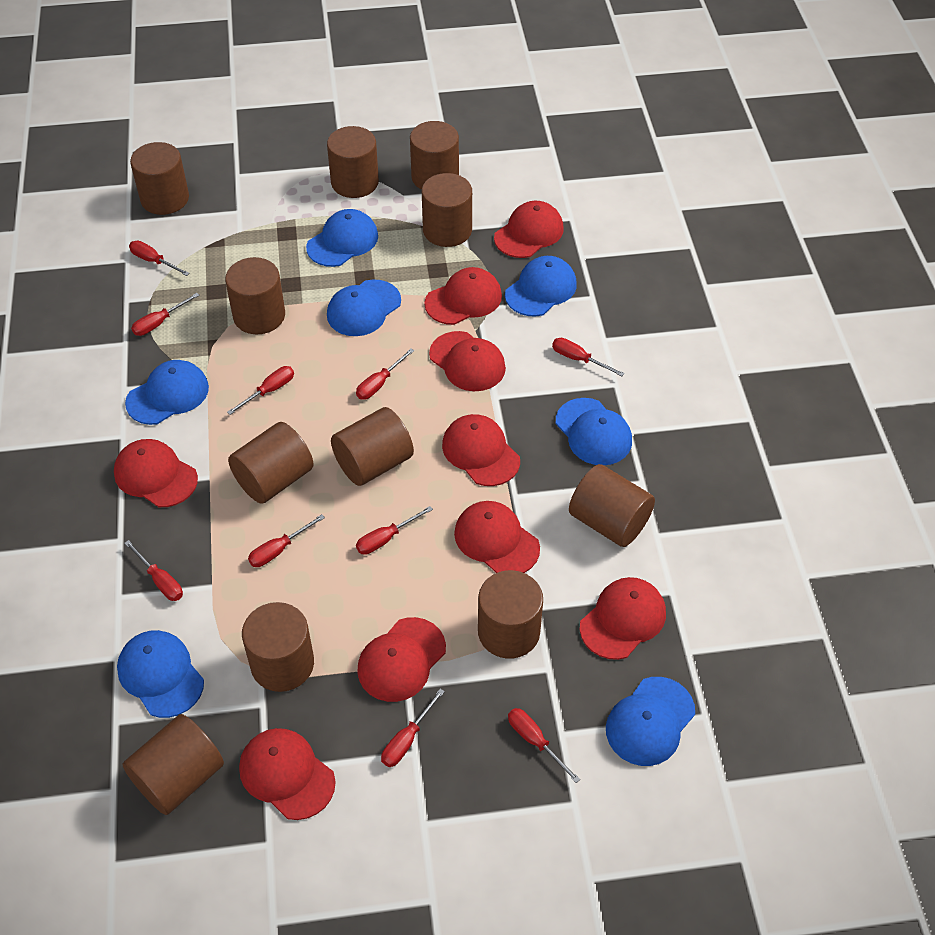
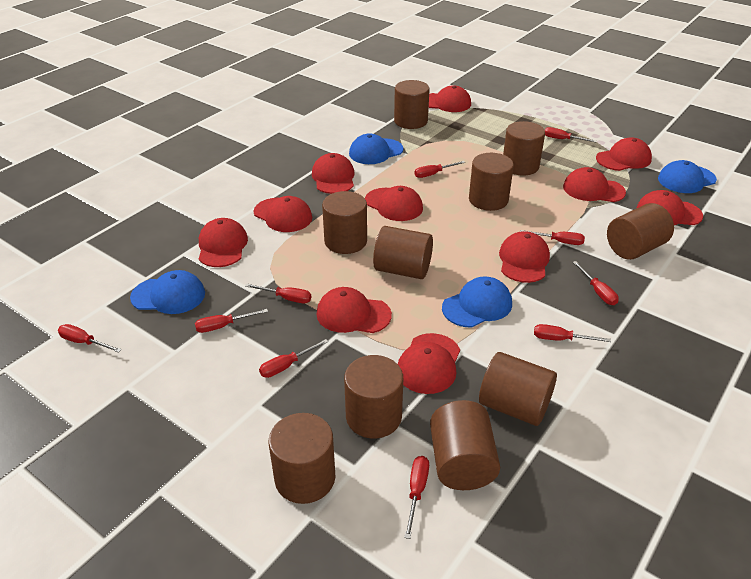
blue cap: [117,630,204,718] [125,360,209,425] [306,209,378,267] [327,279,401,336] [505,256,577,317] [556,398,632,465] [606,677,695,766] = 7 -> [130,270,205,314] [349,133,403,164] [442,277,512,328] [658,160,717,193] = 4
brown cylinder: [122,714,224,815] [130,142,189,215] [225,257,285,334] [228,422,314,504] [242,602,314,692] [327,126,379,198] [331,407,414,486] [410,121,459,190] [422,173,472,247] [478,570,543,659] [569,464,655,547] = 11 -> [269,413,335,504] [322,191,367,254] [344,355,403,438] [373,226,433,279] [394,80,430,129] [430,400,500,490] [469,153,514,211] [479,352,557,426] [503,121,545,176] [607,203,674,260] = 10
red cap: [114,439,198,507] [239,728,336,820] [357,617,446,702] [424,267,502,325] [429,331,506,391] [442,414,520,486] [454,501,540,573] [494,201,564,258] [580,577,666,660] = 9 -> [199,218,248,267] [254,196,312,232] [312,153,354,194] [316,287,392,333] [365,186,423,221] [398,333,460,394] [429,85,471,112] [499,231,550,283] [563,167,626,202] [596,137,652,171] [636,190,703,225] = 11

